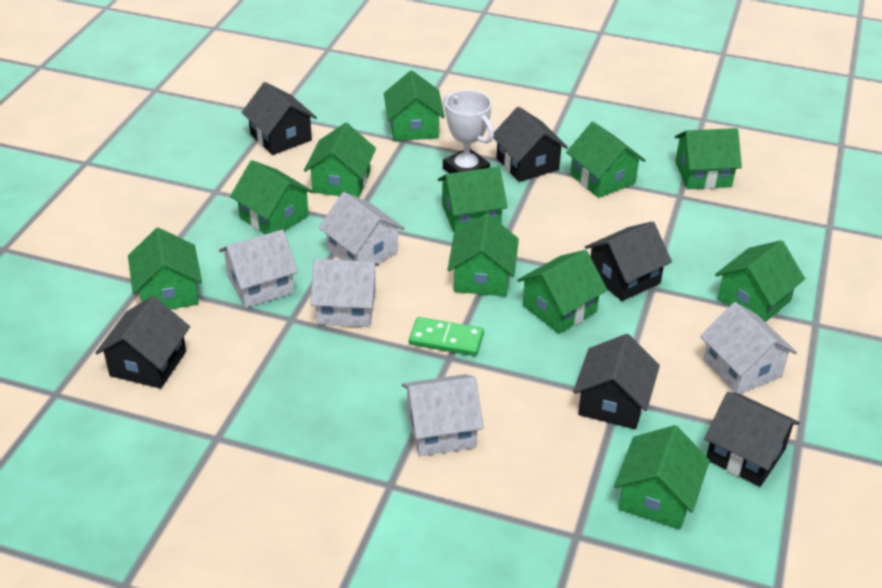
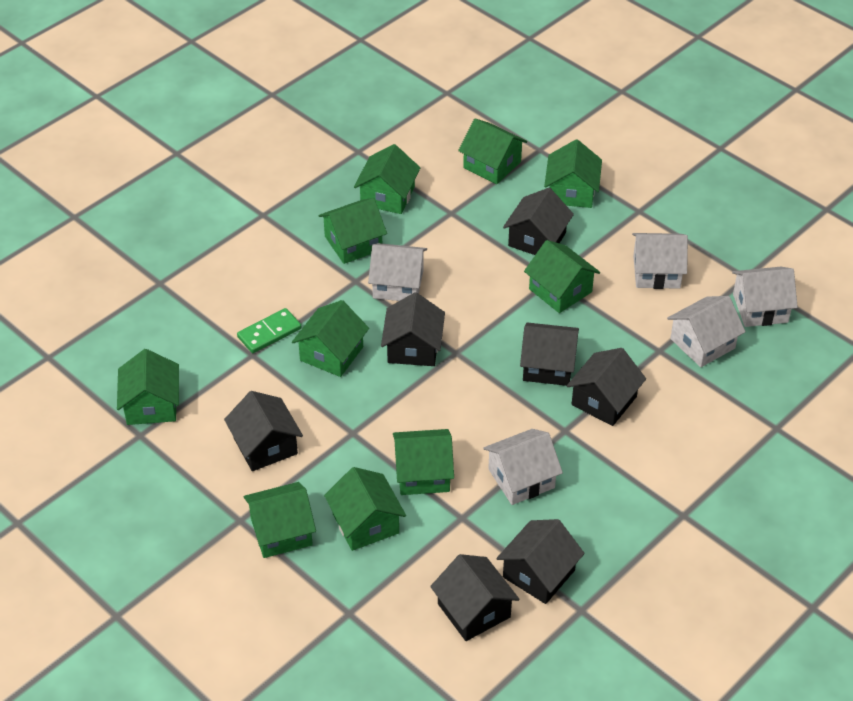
black house: [95,296,190,389] [241,82,317,155] [493,107,568,182] [573,334,660,429] [585,221,672,301] [704,392,800,487] = 6 -> [224,391,303,471] [381,292,445,366] [430,554,519,641] [496,519,585,604] [503,188,574,255] [520,322,579,386] [567,348,646,426] = 7
green house: [128,228,202,309] [230,160,314,234] [304,123,376,198] [384,70,445,141] [438,166,508,233] [447,213,519,297] [517,250,607,334] [566,122,646,198] [614,425,710,530] [675,128,742,189] [715,240,805,322] = 11 -> [117,349,179,425] [244,482,316,558] [292,300,369,377] [319,198,387,264] [324,467,406,551] [354,144,420,214] [393,429,454,495] [458,118,527,184] [524,240,600,313] [544,139,602,208] = 10
white trophy: [443,90,494,173] = 1 -> none = 0

